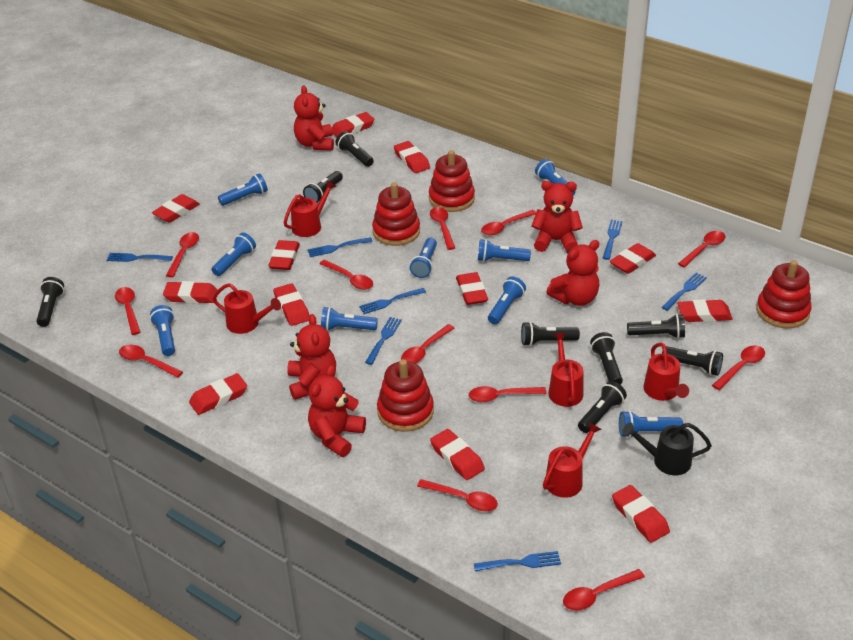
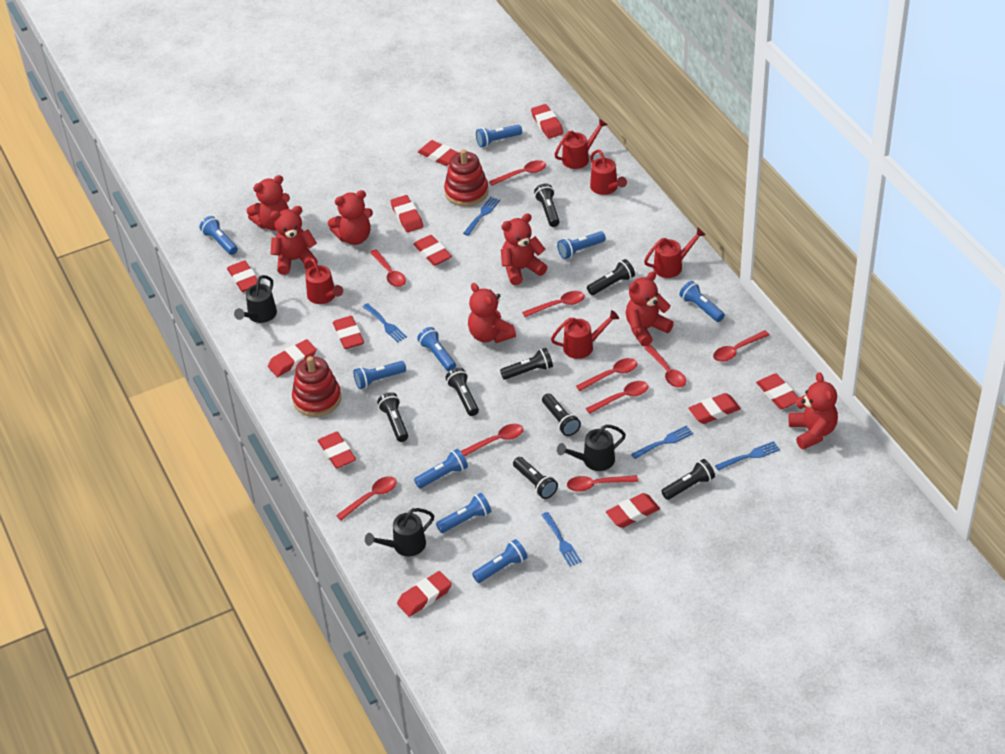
black watering can: [622,422,712,475] = 1 -> [234,275,277,323] [365,508,434,556] [557,424,626,471] = 3
blue fork: [107,253,173,262] [307,237,373,257] [359,288,426,314] [365,317,402,365] [474,551,561,571] [603,220,623,260] [662,273,707,311] = 7 -> [363,303,407,342] [463,197,500,236] [542,512,581,566] [631,426,693,459] [715,441,780,471] = 5
red spoon: [115,287,141,335] [119,345,183,378] [166,232,199,277] [319,260,373,290] [401,324,454,363] [417,479,498,511] [430,207,455,250] [469,386,547,402] [481,210,536,235] [563,569,645,611] [678,231,725,267] [712,345,765,390] = 12 -> [336,476,397,521] [370,249,406,287] [461,424,523,457] [489,160,546,186] [522,291,585,317] [567,475,638,492] [576,358,637,391] [586,381,648,414] [645,345,686,388] [713,330,769,362] = 10
red stacking toy: [372,182,420,246] [377,359,434,432] [429,150,475,212] [756,260,812,328] = 4 -> [292,356,341,417] [444,149,489,206] = 2
red teddy bear: [287,314,336,400] [294,85,334,151] [308,365,366,457] [531,181,583,252] [546,240,599,306] = 5 -> [247,175,290,231] [270,206,318,275] [328,190,373,245] [468,283,516,343] [501,213,547,285] [626,271,674,346] [788,372,838,450] = 7

